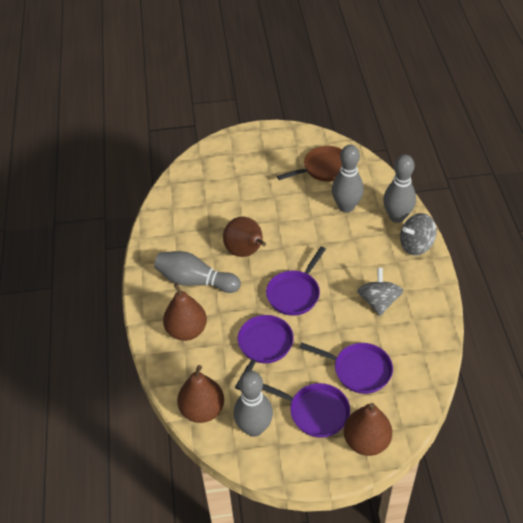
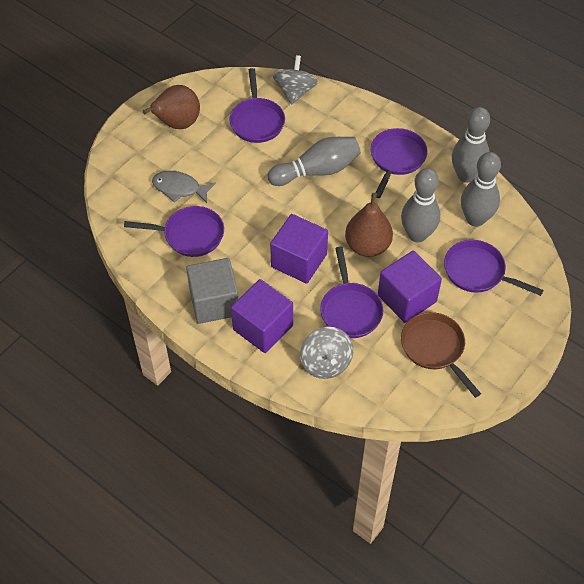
brown pear: [163,283,207,341] [177,365,224,423] [223,217,266,257] [344,403,392,456] = 4 -> [143,85,200,129] [345,193,393,257] = 2
grey cube: none = 0 -> [186,258,239,324] = 1
grey fish: none = 0 -> [152,171,216,203] = 1
purple cube: none = 0 -> [231,279,293,353] [270,214,328,284] [378,250,442,323] = 3
purple pan: [235,315,294,390] [262,383,350,438] [266,247,326,316] [299,342,393,394] = 4 -> [124,206,224,257] [229,68,285,143] [320,247,383,338] [371,128,428,198] [444,240,544,296] = 5

